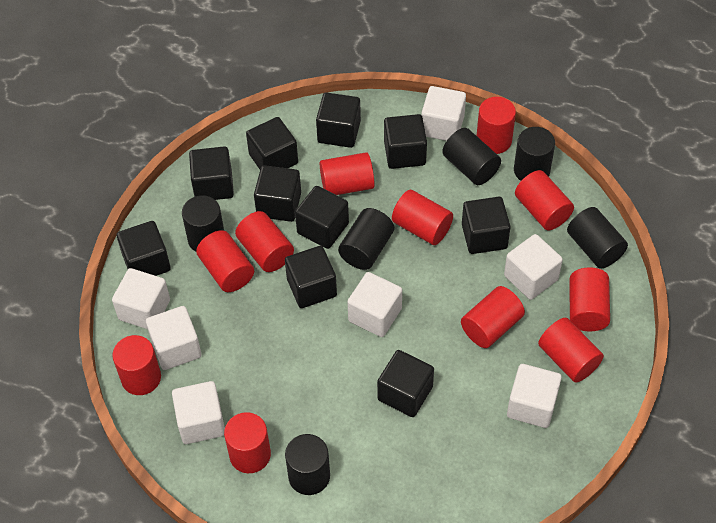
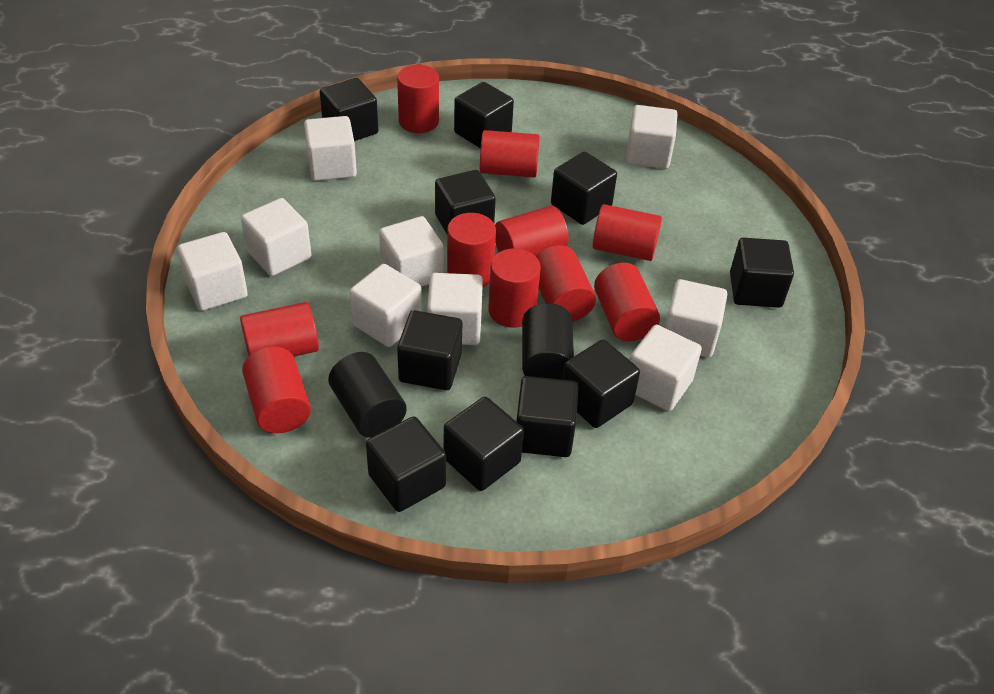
black cylinder: [182,195,224,252] [285,434,330,495] [338,208,394,270] [442,128,501,185] [514,127,555,181] [567,207,628,269] = 6 -> [328,352,407,438] [522,303,574,380] = 2
red cylinder: [112,335,161,395] [196,230,254,292] [224,412,271,473] [235,211,294,272] [320,152,375,195] [392,190,453,245] [461,286,525,348] [477,97,516,154] [515,170,574,230] [538,318,604,383] [569,267,610,332] = 11 -> [240,302,319,357] [242,347,311,433] [397,65,439,133] [447,213,496,288] [480,130,540,177] [488,248,541,328] [495,206,569,256] [536,245,596,322] [593,204,662,261] [594,263,660,341] = 10
white cube: [112,268,170,329] [146,306,202,370] [172,381,225,444] [347,272,402,337] [421,86,466,141] [504,234,563,300] [507,364,562,428] = 7 -> [177,232,248,311] [241,198,311,276] [304,116,357,181] [349,264,422,347] [379,216,444,287] [427,273,483,345] [626,105,677,169] [630,325,702,411] [665,279,727,357] = 9

